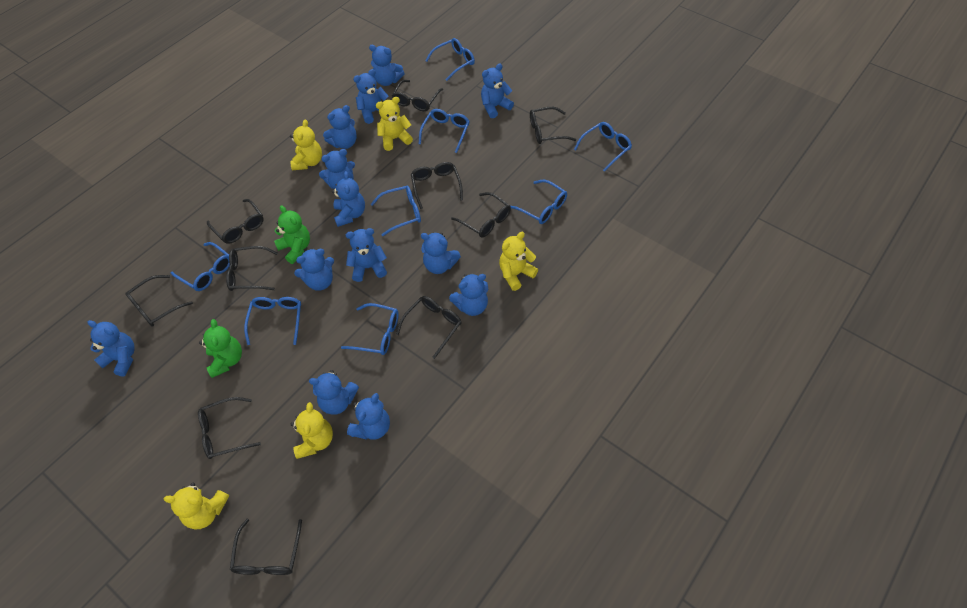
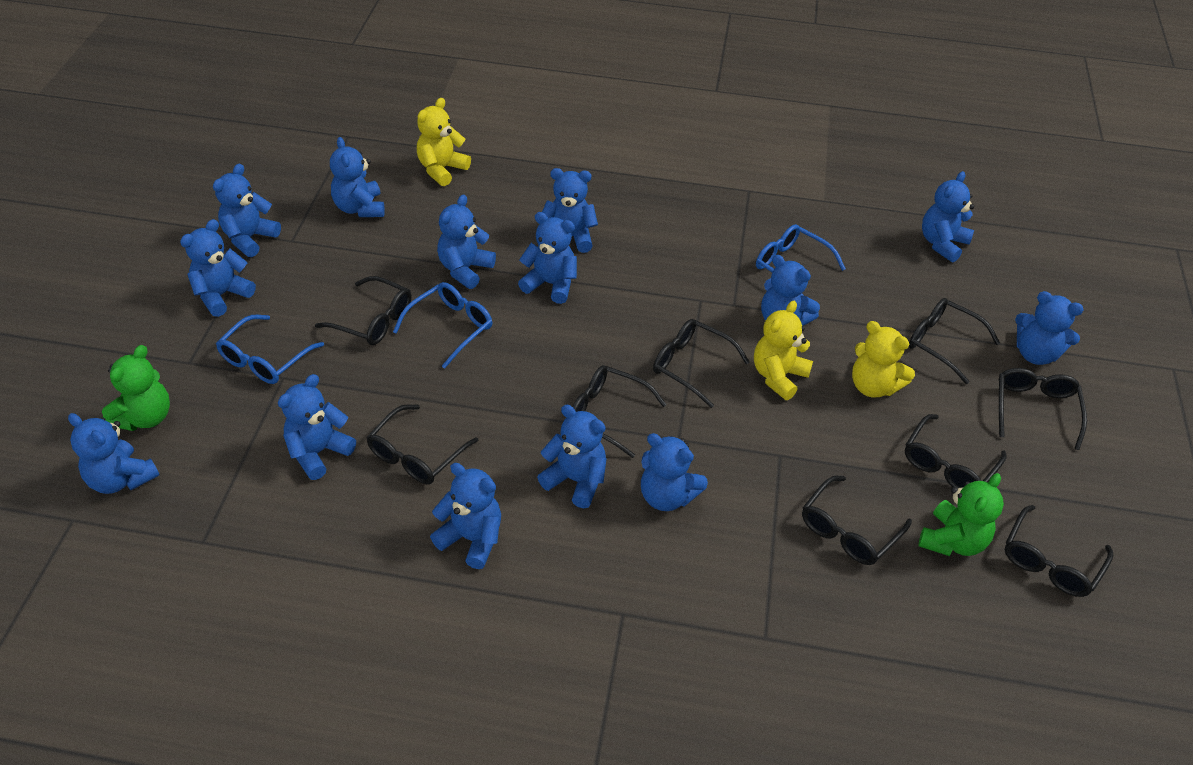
black glasses: [125,275,193,327] [198,397,261,459] [207,199,264,244] [226,246,278,291] [230,519,302,575] [392,80,443,111] [396,296,462,359] [411,162,463,209] [451,192,511,237] [530,107,576,144] = 10 -> [315,276,411,345] [366,405,479,484] [572,365,667,458] [653,319,750,408] [802,476,912,565] [905,414,1007,489] [909,298,1000,384] [999,368,1087,450] [1005,505,1113,597] = 9
blue glasses: [170,242,230,291] [244,297,301,345] [341,303,399,355] [371,186,421,236] [419,109,470,153] [425,38,475,81] [511,180,567,224] [574,122,632,172] = 8 -> [216,315,324,384] [393,282,492,369] [756,224,846,296] = 3
blue teddy bear: [87,320,135,377] [294,249,334,291] [309,370,359,415] [319,149,355,189] [323,105,357,149] [332,171,365,227] [346,228,387,282] [347,393,390,440] [353,69,388,124] [369,45,405,86] [421,232,461,274] [449,273,488,316] [481,63,514,118] = 13 -> [68,413,159,494] [180,219,256,317] [213,164,281,257] [278,374,356,480] [330,137,385,217] [430,463,501,569] [437,194,496,289] [518,212,577,304] [537,405,607,508] [542,168,598,253] [641,433,708,511] [761,255,820,326] [922,171,974,262] [1015,291,1084,365] = 14
yellow teddy bear: [163,483,229,530] [290,120,322,170] [291,402,333,459] [376,97,413,151] [499,232,538,291] = 5 -> [417,98,471,186] [754,301,813,400] [852,321,915,398] = 3

